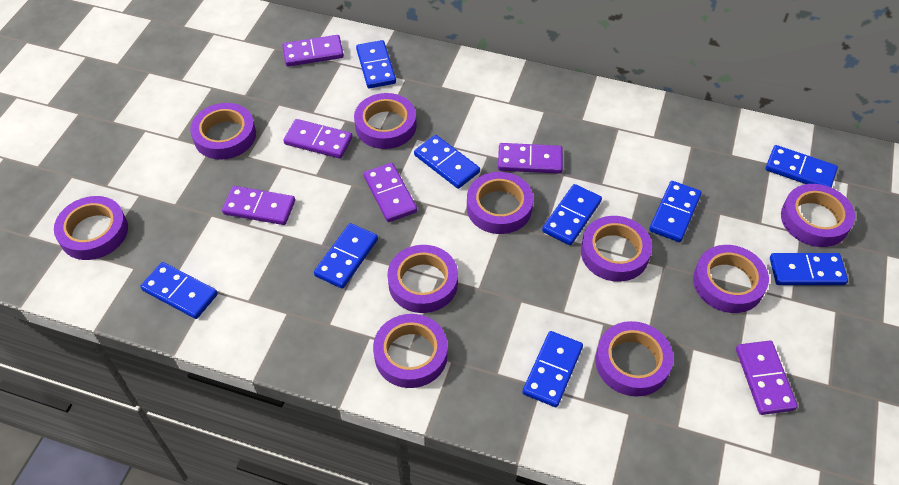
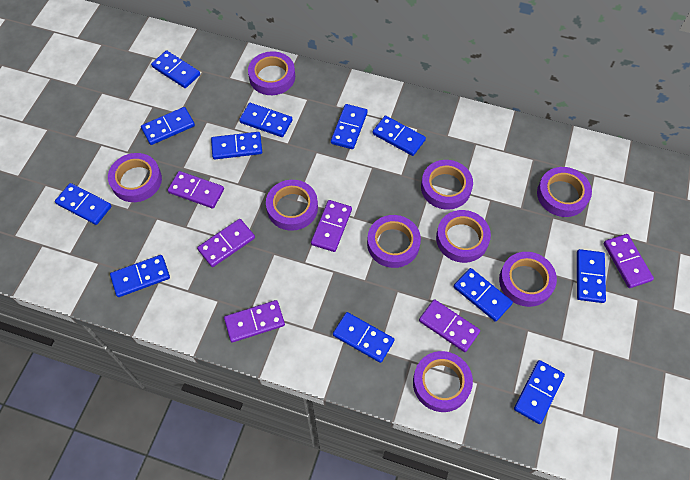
blue domino: [140,262,218,319] [314,223,378,289] [356,40,396,88] [414,135,480,189] [522,331,583,407] [542,184,602,245] [649,181,702,242] [765,145,838,188] [770,253,848,285] = 9 -> [55,183,112,225] [110,255,170,297] [141,107,195,145] [151,50,200,88] [211,132,262,159] [239,103,293,137] [331,104,368,149] [333,312,395,363] [372,116,426,156] [453,268,513,322] [514,360,565,424] [577,249,606,303] = 12
purple tape: [54,196,128,260] [190,103,256,160] [354,93,417,149] [373,314,448,388] [387,245,458,313] [467,172,533,234] [581,216,652,282] [596,321,674,397] [693,245,769,313] [781,184,855,247] = 10 -> [108,153,162,202] [248,51,295,95] [266,180,318,231] [367,215,421,268] [413,351,473,412] [421,160,473,210] [436,210,491,263] [499,252,557,307] [537,167,592,217] = 9

